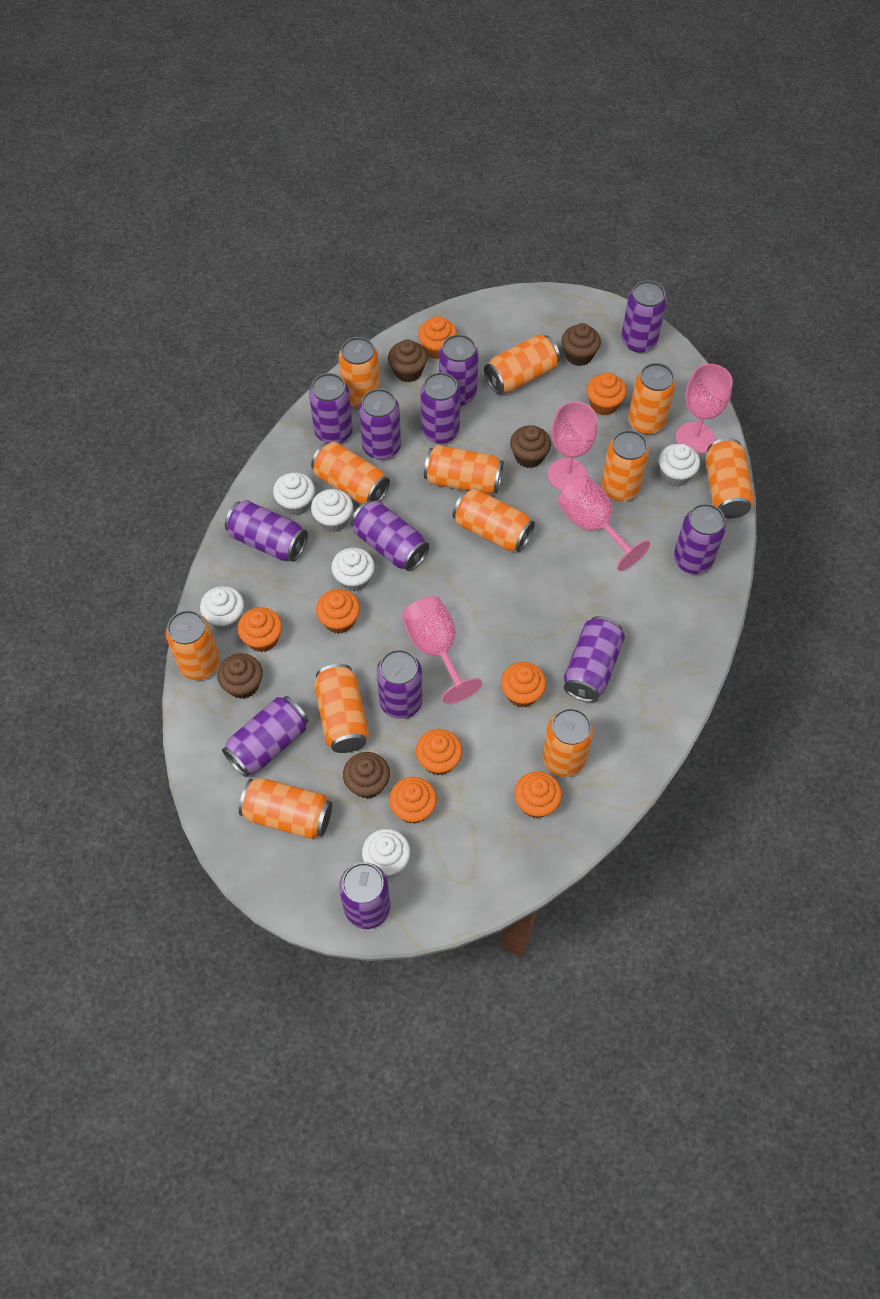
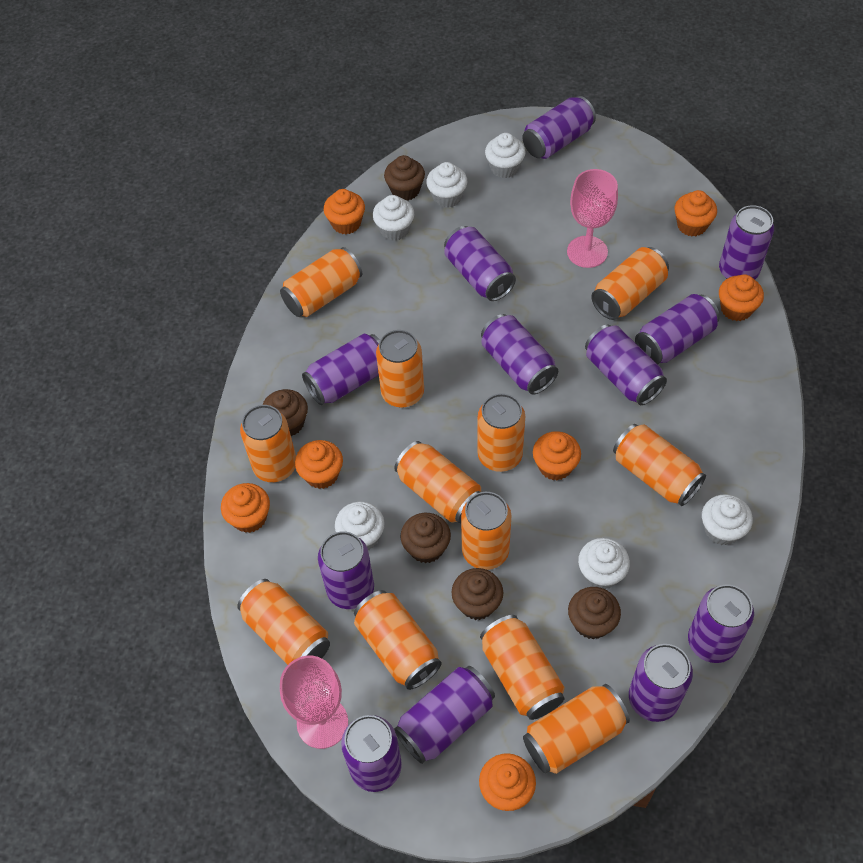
orange cupcake: [238,607,282,652] [316,589,360,634] [389,777,437,824] [416,729,462,775] [418,316,457,359] [501,662,546,707] [514,771,562,818] [587,373,627,416] = 8 -> [221,483,270,533] [295,440,343,489] [324,189,365,234] [479,753,536,811] [533,431,581,481] [674,190,717,237] [719,274,764,321] = 7
pink goblet: [402,596,482,704] [548,402,597,491] [557,475,650,571] [676,364,733,454] = 4 -> [280,656,348,749] [567,169,618,268] = 2

